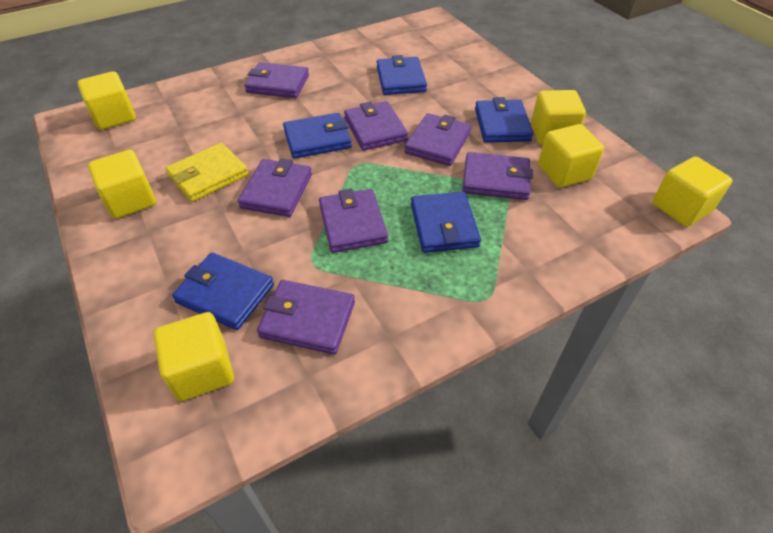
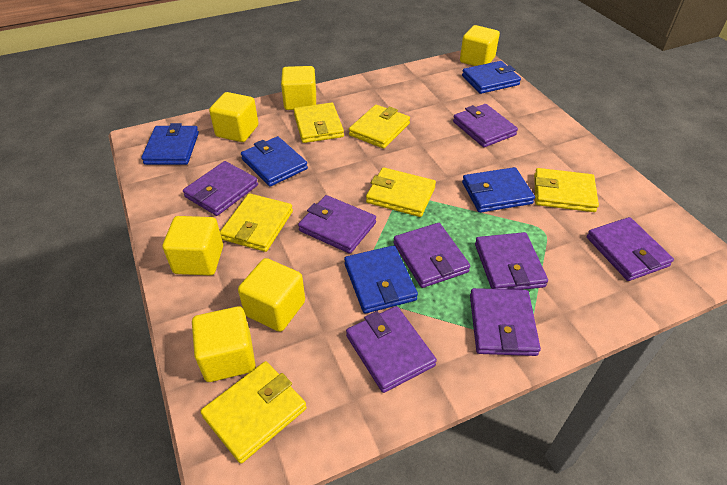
purple wallet: [238,159,312,217] [244,62,309,98] [257,280,355,355] [319,189,388,253] [344,101,408,151] [404,113,471,166] [462,152,533,200] = 7 -> [183,161,258,216] [298,195,376,254] [346,306,437,393] [393,223,470,288] [453,104,518,147] [470,288,541,356] [475,232,548,290] [587,217,674,281] = 8
yellow wallet: [166,143,248,202] = 1 -> [200,361,307,464] [220,193,293,252] [294,103,344,143] [349,105,410,149] [366,167,436,217] [534,168,599,212] = 6

